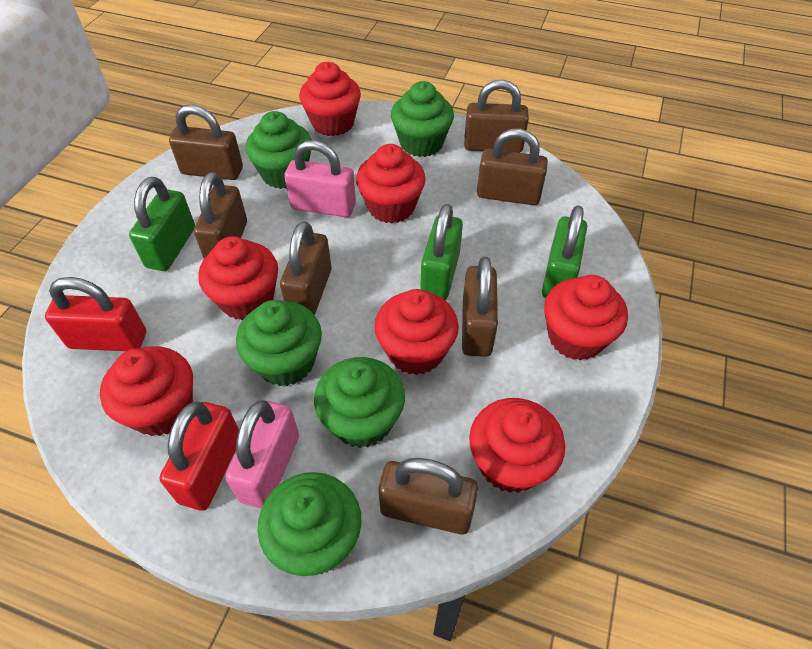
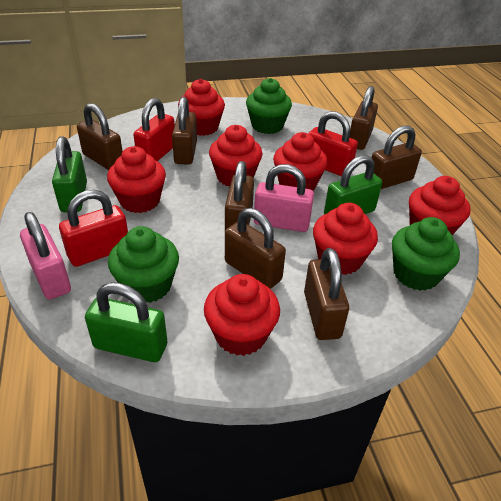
green cupcake: [236,300,322,386] [246,111,312,189] [257,472,362,576] [314,357,405,448] [391,81,454,157] = 5 -> [108,226,179,303] [246,78,292,134] [392,217,460,291] = 3
red padlock: [45,277,146,351] [159,402,239,511] = 2 -> [59,190,128,267] [133,98,175,161] [308,111,358,176] = 3

